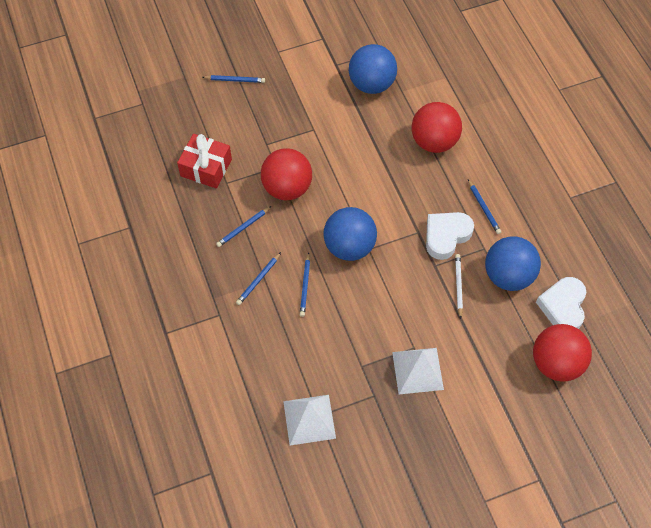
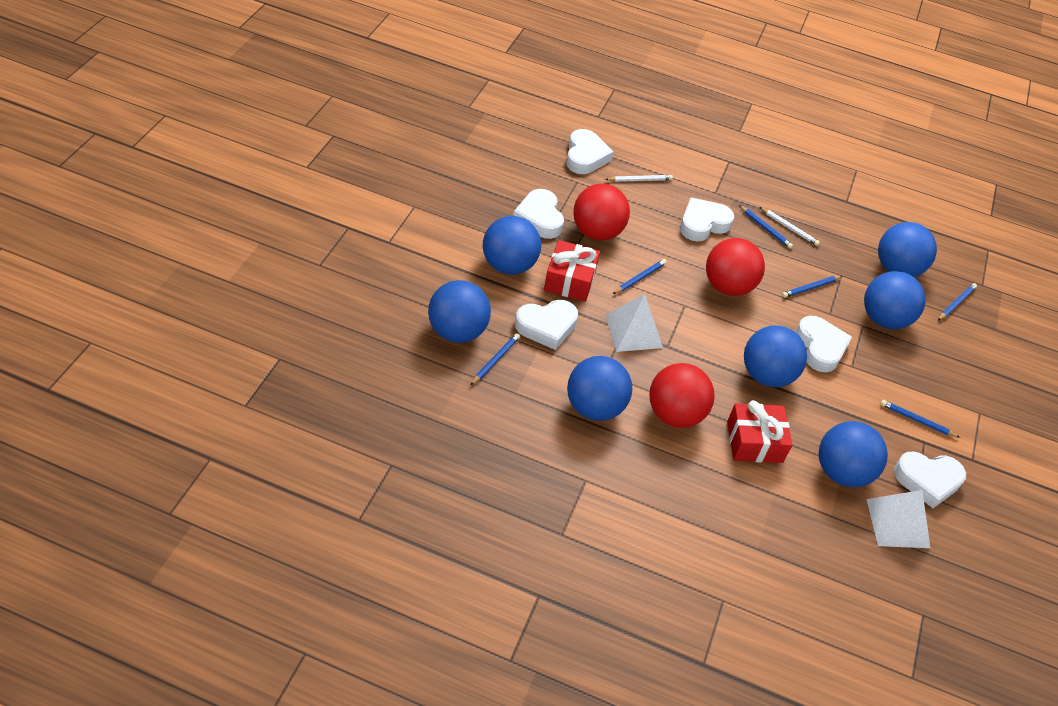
blue ball: [323,207,377,261] [349,44,397,94] [485,236,541,291] = 3 -> [428,280,491,343] [483,216,541,275] [567,356,632,421] [744,325,807,387] [819,421,888,487] [864,271,926,329] [878,222,937,277] = 7
blue pencil: [202,75,265,83] [216,206,271,247] [236,252,281,305] [300,252,310,317] [468,180,501,234] = 5 -> [471,333,520,385] [613,259,667,294] [739,205,793,249] [782,276,842,298] [881,400,960,438] [938,283,977,321] = 6
red gift: [177,134,232,188] = 1 -> [544,240,600,302] [727,400,792,463] = 2
white heart: [426,212,474,260] [536,277,586,329] = 2 -> [513,189,564,239] [515,300,578,350] [566,129,614,174] [680,198,734,241] [796,316,852,372] [894,451,966,508] = 6
white pencil: [455,254,463,319] = 1 -> [605,175,673,182] [760,207,820,246] = 2

